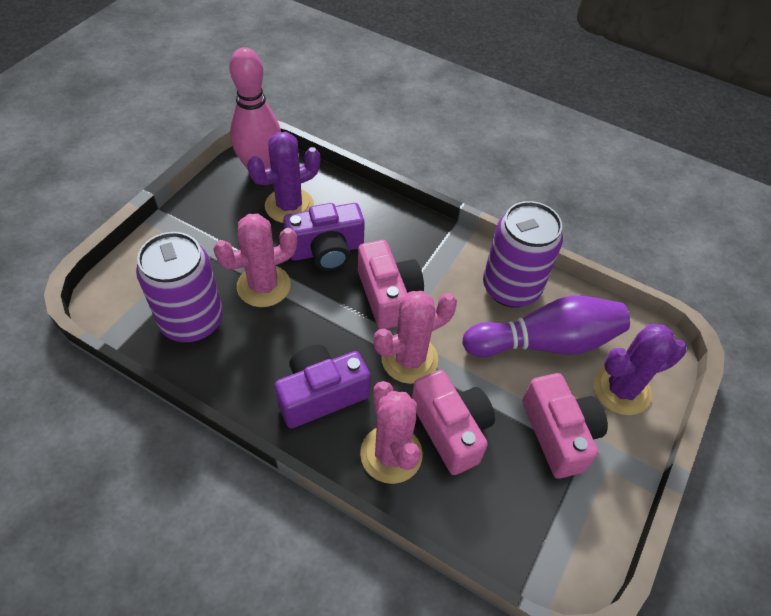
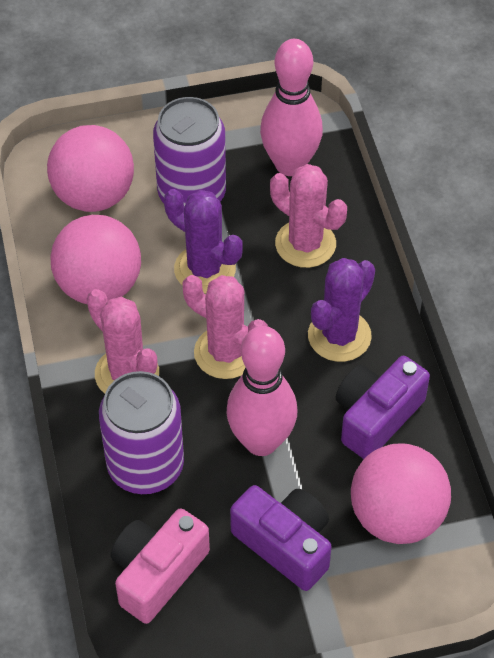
pink ball: none = 0 -> [47,125,134,212] [51,215,141,304] [351,444,451,544] = 3
pink bowling pin: [229,47,281,170] = 1 -> [227,326,297,456] [260,39,323,176] = 2
pink camera: [358,240,424,329] [412,370,495,475] [522,373,608,479] = 3 -> [111,508,210,624] = 1
purple bowling pin: [462,296,630,357] = 1 -> none = 0

